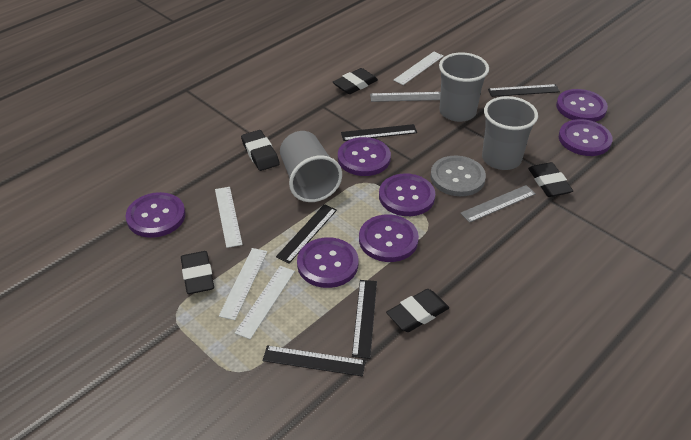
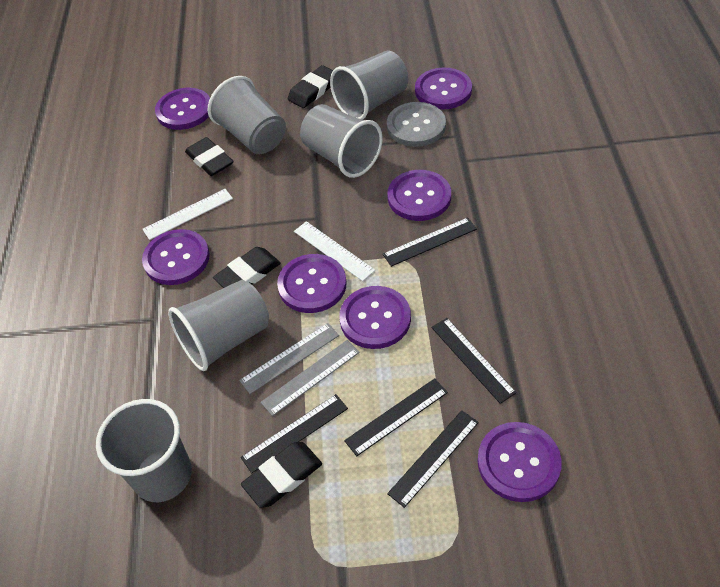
black eraser: [181,251,214,294] [241,130,280,171] [333,68,378,94] [386,289,449,332] [528,162,573,197] = 5 -> [185,137,234,176] [213,247,281,288] [241,442,322,508] [288,65,333,108] = 4
grey cup: [280,131,342,202] [439,53,489,122] [482,96,538,170] = 3 -> [96,399,192,502] [168,280,269,371] [208,76,286,154] [300,104,383,178] [330,51,408,120] = 5
white ruler: [215,187,243,248] [219,248,267,320] [235,266,295,339] [394,52,443,85] = 4 -> [142,189,233,240] [294,221,375,281] = 2

